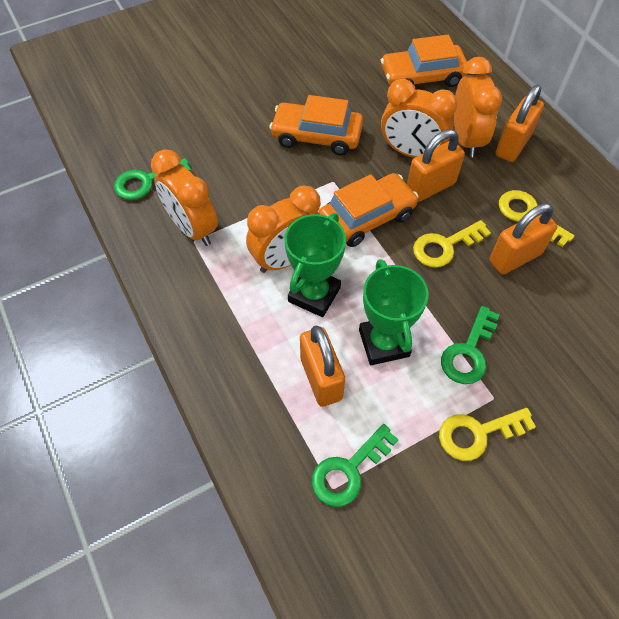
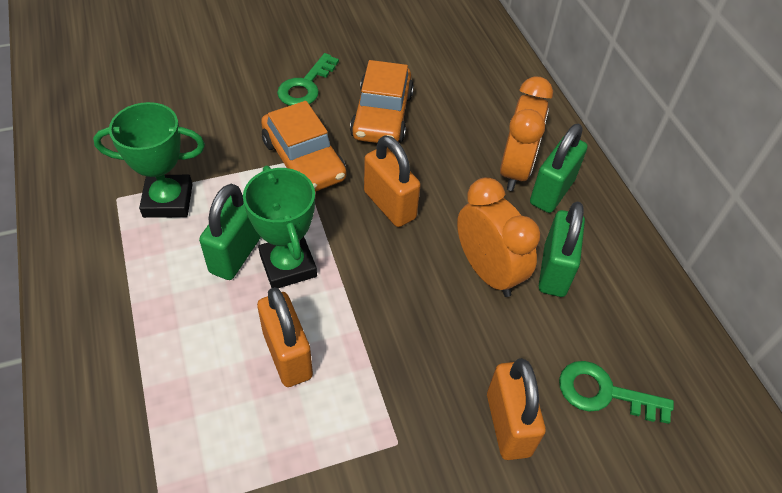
green key: [114,158,192,200] [312,424,399,507] [441,306,500,384] = 3 -> [277,53,339,106] [559,361,674,424] = 2
green padlock: none = 0 -> [199,184,261,280] [530,124,587,213] [539,202,585,297] = 3
orange car: [270,95,363,155] [319,173,419,247] [381,35,467,87] = 3 -> [261,101,347,192] [350,60,414,143] = 2
orange clock: [151,149,218,246] [246,185,321,273] [381,79,457,158] [454,57,502,158] = 4 -> [457,177,541,297] [500,76,553,191] = 2
orange padlock: [300,325,345,407] [407,129,465,202] [489,203,557,275] [496,85,544,162] = 4 -> [257,287,313,387] [364,135,421,227] [487,358,546,460] = 3
yellow key: [413,220,491,268] [439,408,536,461] [499,190,574,247] = 3 -> none = 0

